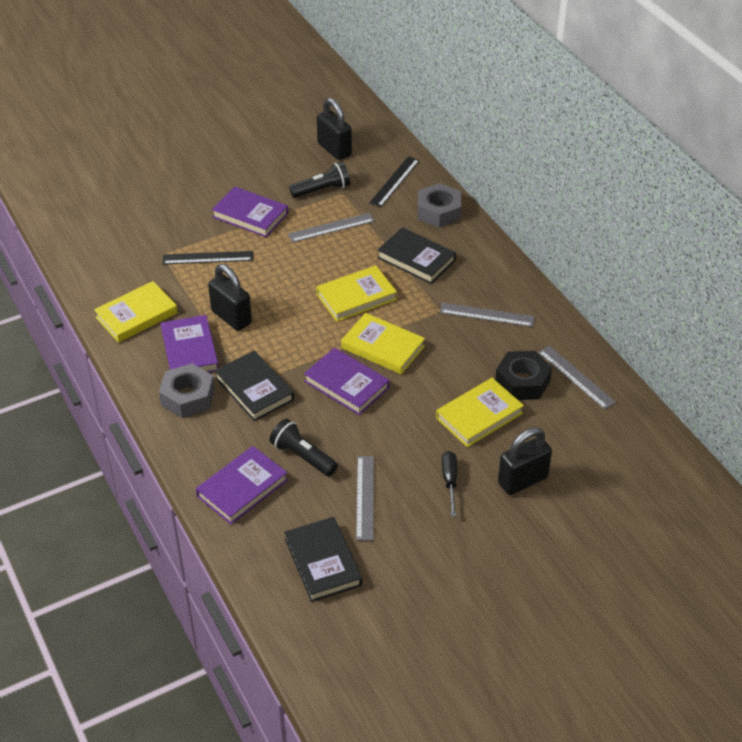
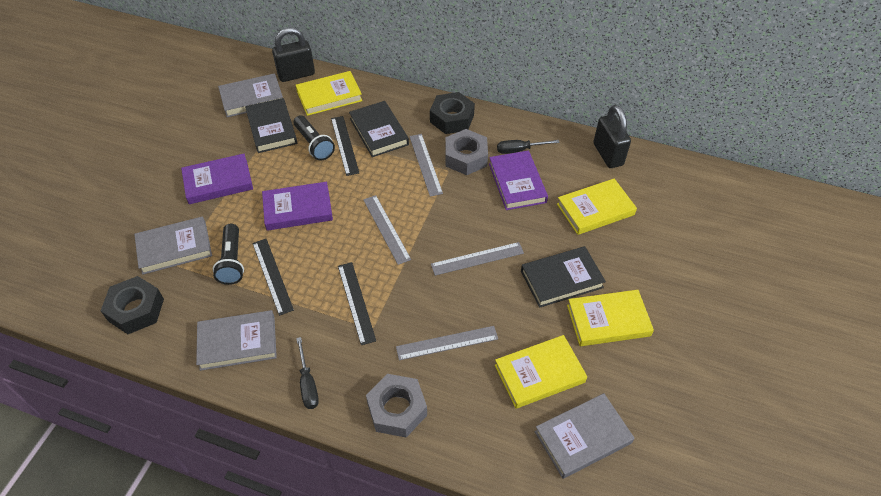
black nut: [495,351,552,400] = 1 -> [101,276,164,334] [430,92,475,134] = 2
black padlock: [208,264,252,331] [317,98,352,160] [498,428,552,495] = 3 -> [272,27,315,82] [593,105,631,168] = 2
black ruler: [163,251,253,264] [369,156,420,207] = 2 -> [252,239,294,316] [331,116,359,176] [338,262,376,345] = 3
black screwdriver: [442,451,457,517] = 1 -> [296,337,319,409] [497,140,560,154] = 2
grey book: none = 0 -> [134,216,212,275] [196,310,277,371] [218,73,283,117] [535,393,634,479] = 4
purple book: [161,315,218,373] [196,446,288,524] [212,186,288,237] [304,348,390,415] = 4 -> [181,154,253,204] [262,182,333,231] [489,150,548,210] = 3

